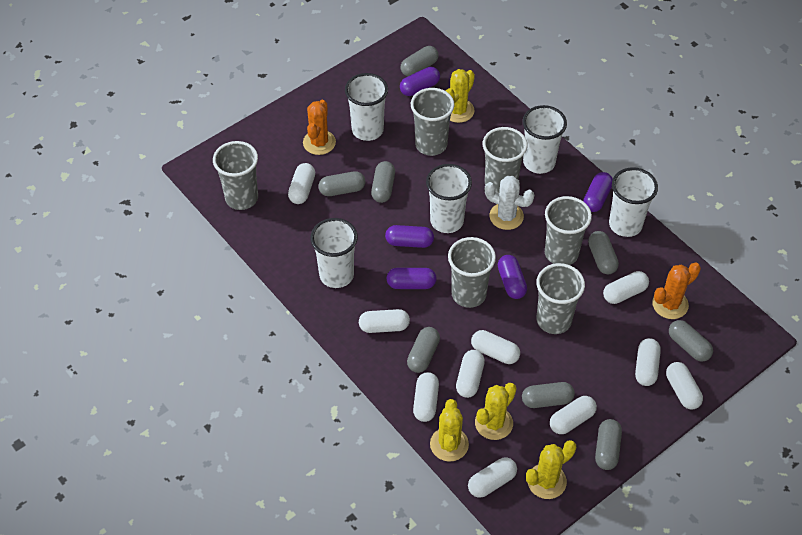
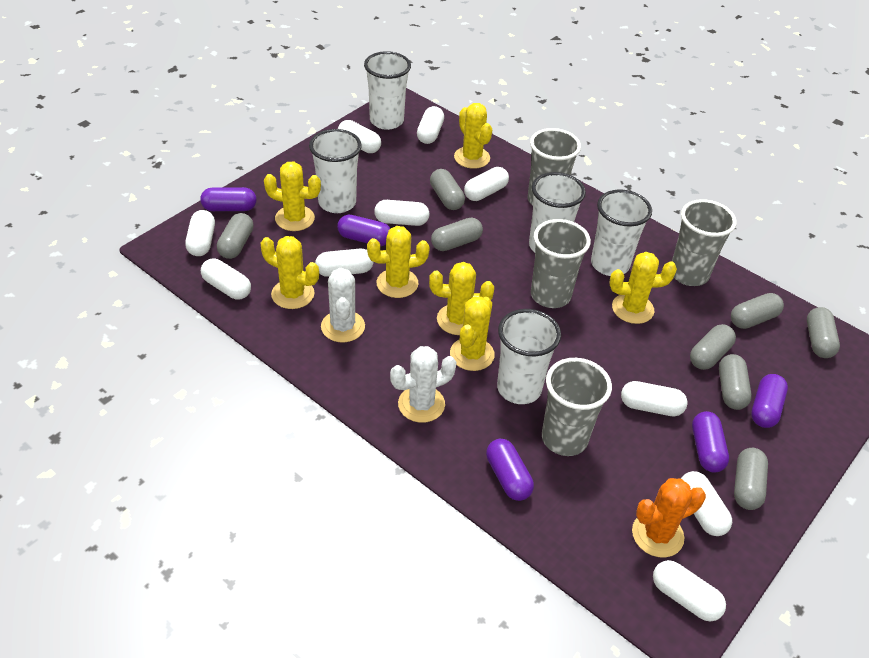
grey cup: [213,141,258,210] [411,88,454,156] [448,237,496,308] [483,127,527,193] [536,263,585,334] [545,196,592,265] = 6 -> [528,128,581,205] [531,219,591,308] [542,358,612,456] [672,199,737,286] = 4
orange cactus: [303,100,336,155] [652,262,701,319] = 2 -> [632,478,706,557] = 1
white cactus: [485,176,534,230] = 1 -> [321,268,365,343] [390,346,457,423] = 2
yellow cactus: [430,399,469,461] [446,69,475,123] [475,383,516,440] [526,440,576,499] = 4 -> [261,236,319,309] [264,161,321,231] [367,226,430,298] [429,262,494,335] [450,296,495,371] [454,103,492,169] [609,252,677,324] = 7

